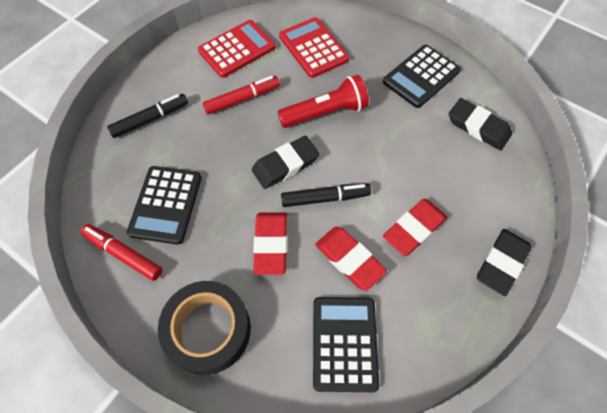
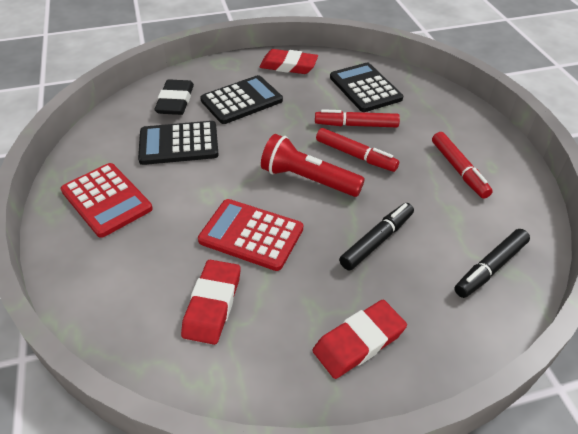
black eraser: [252,135,320,189] [449,98,512,150] [477,229,532,296] = 3 -> [154,79,194,115] = 1
black tape: [158,281,251,375] = 1 -> none = 0
red marker: [81,224,163,281] [203,76,280,114] = 2 -> [315,109,400,127] [316,128,399,172] [432,132,493,199] = 3

